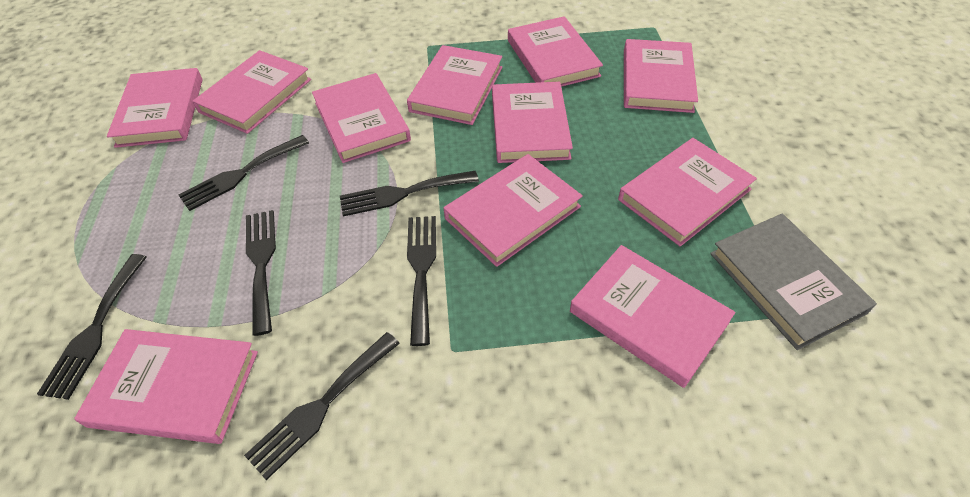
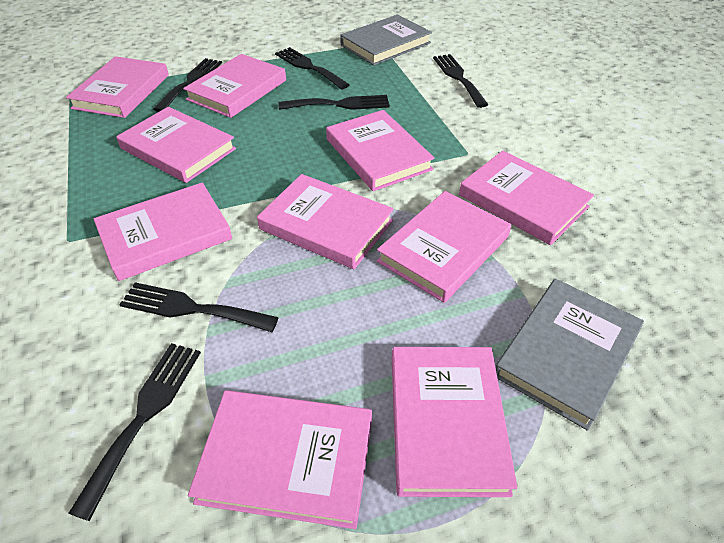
grey book: [710,214,877,350] = 1 -> [340,15,432,66] [495,279,644,431] = 2
pink book: [74,329,258,444] [107,68,203,148] [193,50,311,134] [312,73,411,163] [407,45,502,125] [444,154,583,267] [492,82,573,163] [508,16,603,87] [570,245,735,388] [618,138,757,246] [624,39,698,113] = 11 -> [66,56,169,118] [94,183,232,281] [116,107,236,183] [183,54,286,118] [188,390,372,529] [257,174,394,269] [326,110,435,191] [377,191,511,303] [392,347,517,497] [459,151,594,245] = 10

